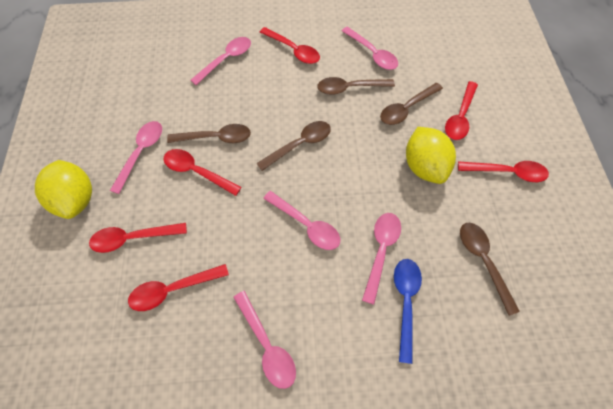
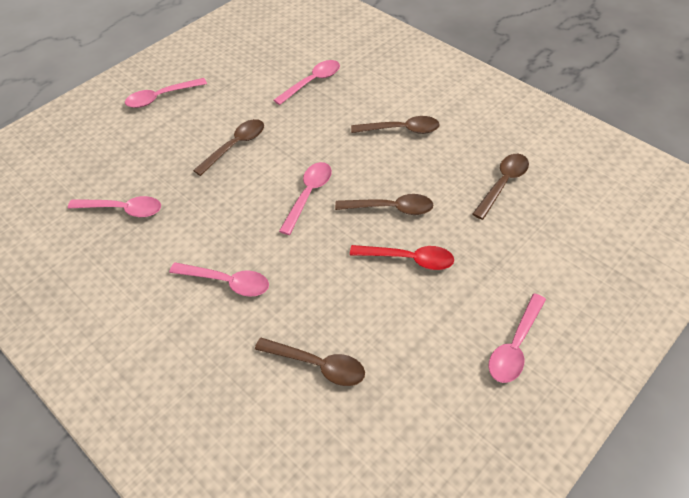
blue spoon: [394,259,422,364] = 1 -> none = 0
red spoon: [89,223,187,253] [128,264,229,311] [164,149,242,196] [260,27,320,64] [445,81,478,140] [458,161,549,182] = 6 -> [350,245,454,270] = 1
yellow lemon: [35,160,92,219] [406,127,456,184] = 2 -> none = 0

